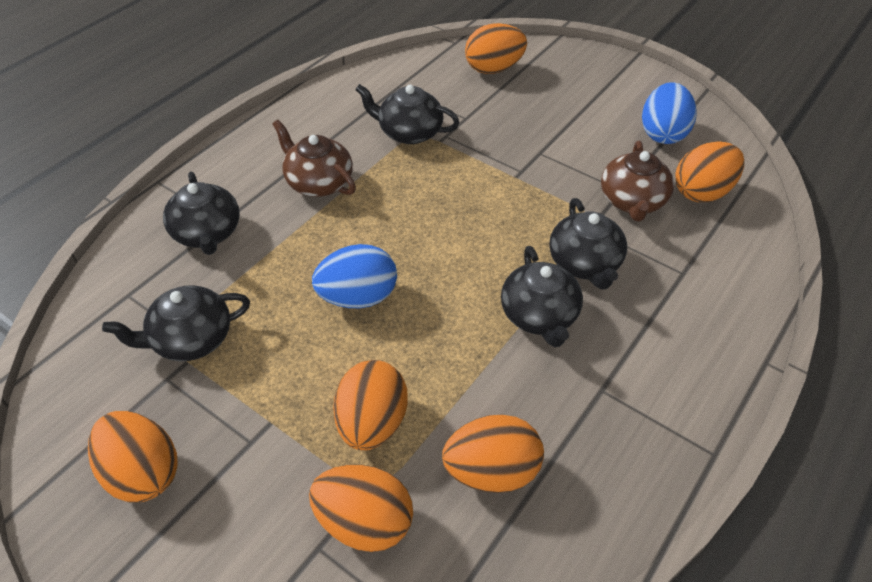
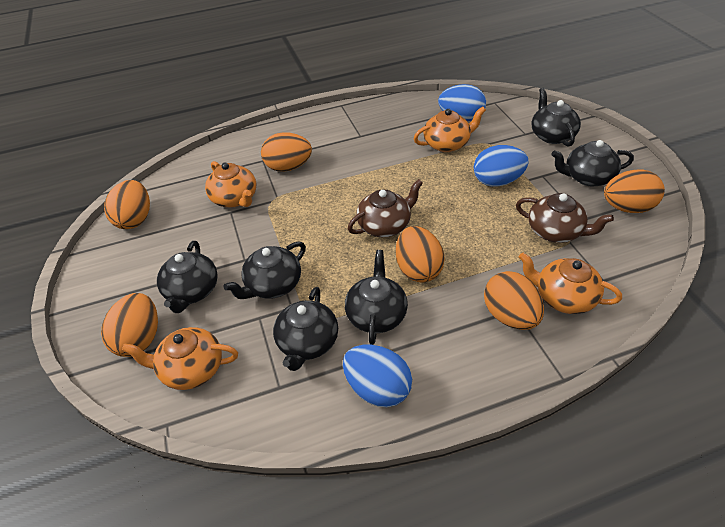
black teapot: [102,285,250,361] [163,172,240,255] [355,84,459,144] [501,246,583,347] [549,198,627,290] = 5 -> [157,241,218,313] [224,241,306,299] [273,287,338,371] [345,250,408,345] [531,88,581,147] [551,140,634,186] = 6
blue egg: [312,244,397,308] [642,82,697,144] = 2 -> [343,345,412,407] [438,84,486,121] [474,145,529,187] = 3
orange teapot: none = 0 -> [122,327,238,390] [205,161,256,207] [414,107,486,152] [519,253,622,314] = 4

